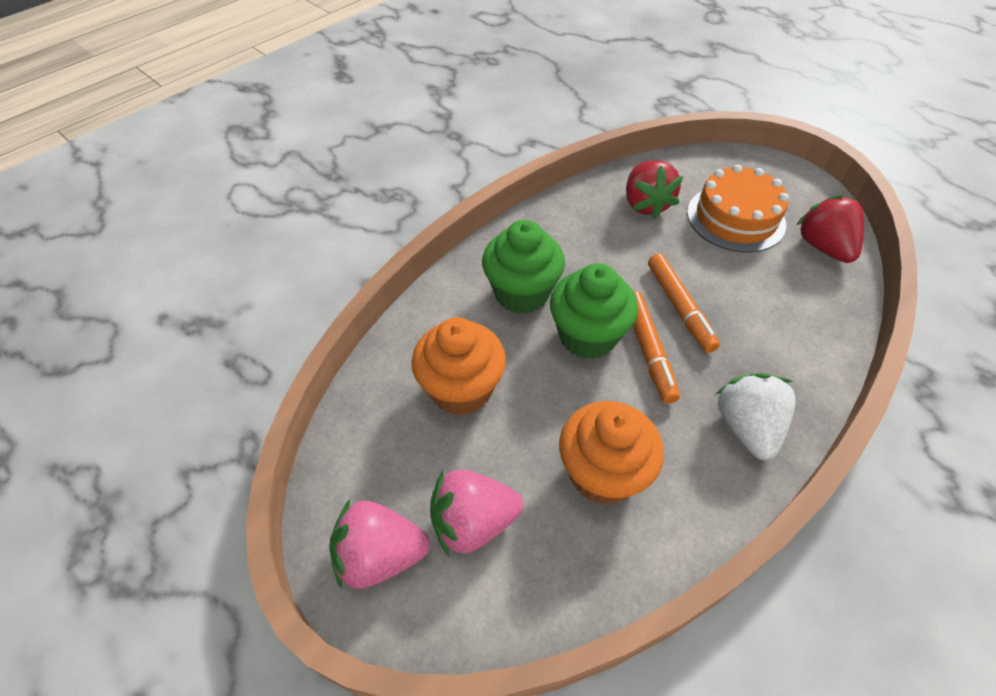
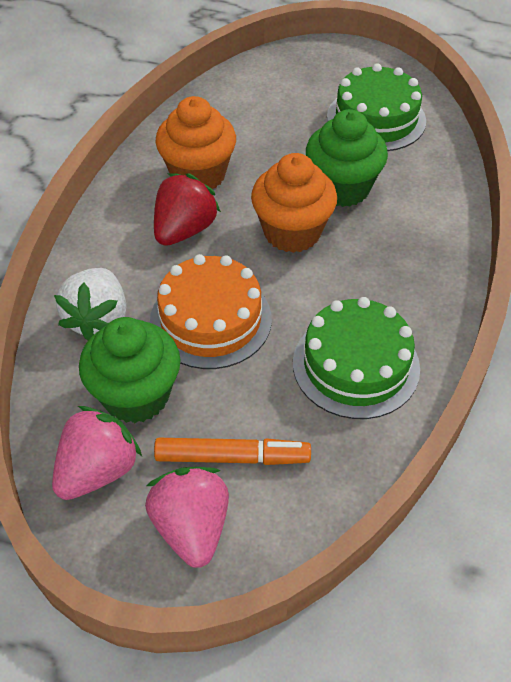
green cake: none = 0 -> [293,297,420,419] [327,63,426,151] = 2
orange marker: [633,291,680,404] [648,254,720,353] = 2 -> [154,438,311,465] = 1
red strawberry: [626,160,683,219] [796,194,864,263] = 2 -> [154,173,221,246] = 1

